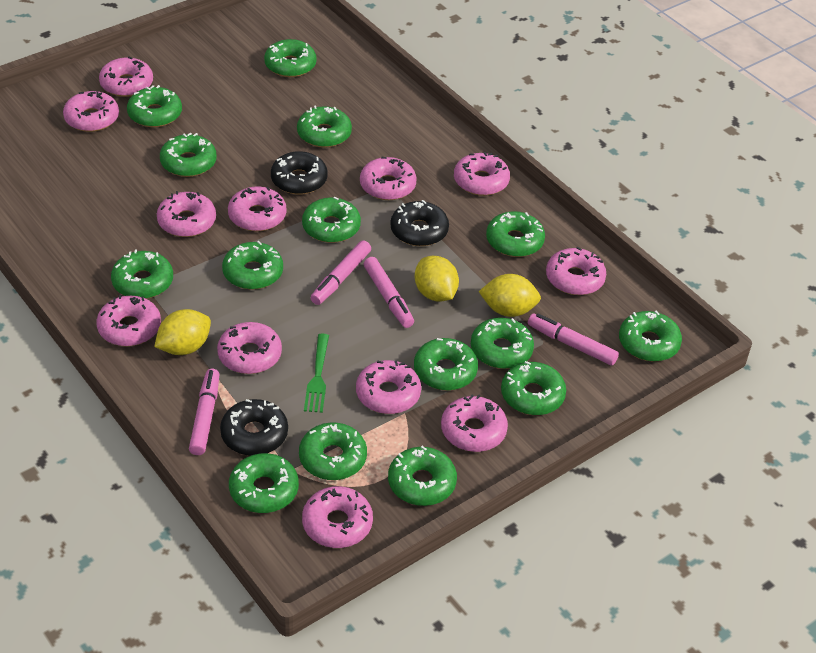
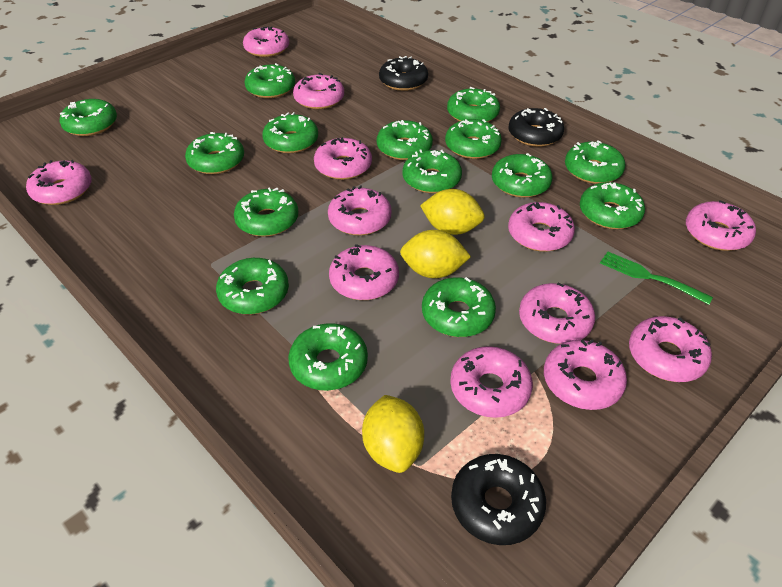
pink marker: [189,369,220,455] [311,240,371,305] [364,257,414,328] [528,313,619,366] = 4 -> none = 0

